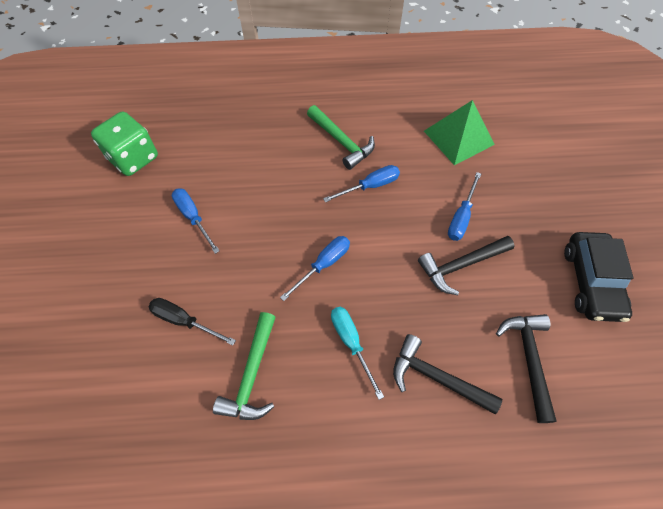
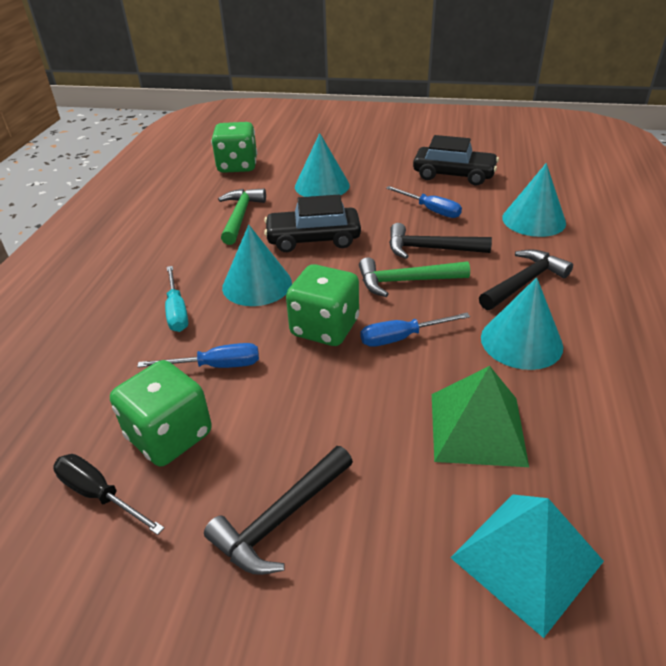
black car: [564,232,634,322] = 1 -> [264,195,361,252] [413,135,499,186] = 2
blue screwdriver: [172,188,220,254] [280,236,350,301] [323,165,400,202] [448,172,481,241] = 4 -> [137,343,259,368] [360,313,470,347] [386,186,462,218] = 3
green dice: [91,112,158,176] = 1 -> [110,360,212,466] [211,122,257,173] [286,264,359,346] = 3
turquoise cone: none = 0 -> [222,225,292,306] [295,133,350,197] [481,277,563,370] [502,163,566,237] = 4
turquoise pyramid: none = 0 -> [450,494,604,638] = 1

